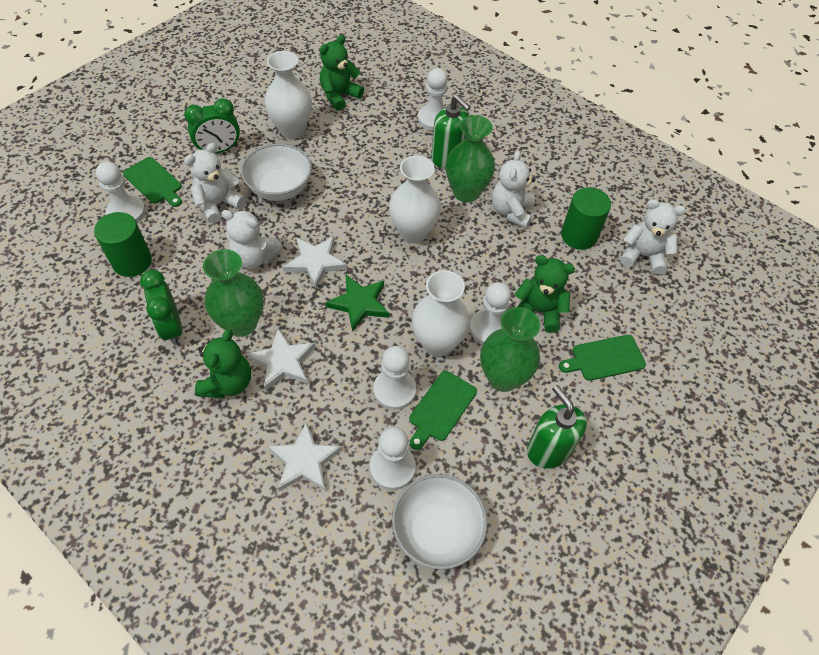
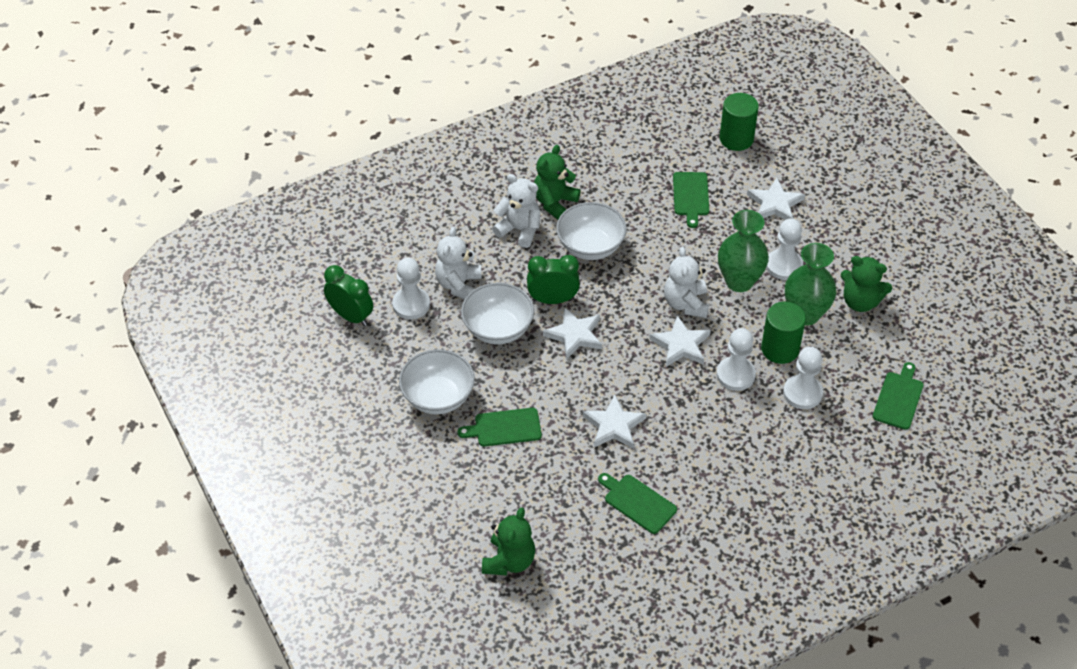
green cutting board: [123,157,182,207] [409,371,477,450] [559,335,646,381] = 3 -> [458,408,542,447] [598,473,677,534] [673,172,709,228] [873,362,924,430] = 4
green soap dispenser: [431,95,471,168] [527,385,587,468] = 2 -> none = 0
green star: [325,275,389,332] = 1 -> none = 0
green vase: [203,249,264,337] [446,115,495,202] [480,307,540,392] = 3 -> [718,210,769,292] [785,243,837,326] = 2
white bowl: [241,144,312,201] [392,474,487,569] = 2 -> [399,349,475,414] [461,283,534,345] [556,202,627,260] = 3
white pawn: [96,161,146,223] [370,427,416,490] [373,346,416,410] [418,68,448,131] [470,282,511,344] = 5 -> [392,258,430,319] [716,328,756,391] [766,219,803,280] [783,347,823,409] = 4
white star: [247,328,315,391] [268,422,342,491] [284,236,347,288] = 3 -> [543,307,602,360] [583,395,646,449] [649,315,711,367] [747,178,805,220] = 4
white teddy bear: [184,143,246,223] [221,210,283,269] [492,150,535,228] [620,199,686,274] = 4 -> [435,227,482,300] [492,174,540,248] [664,247,709,318] = 3
white vase: [265,51,312,138] [389,156,441,243] [412,270,470,356] = 3 -> none = 0

